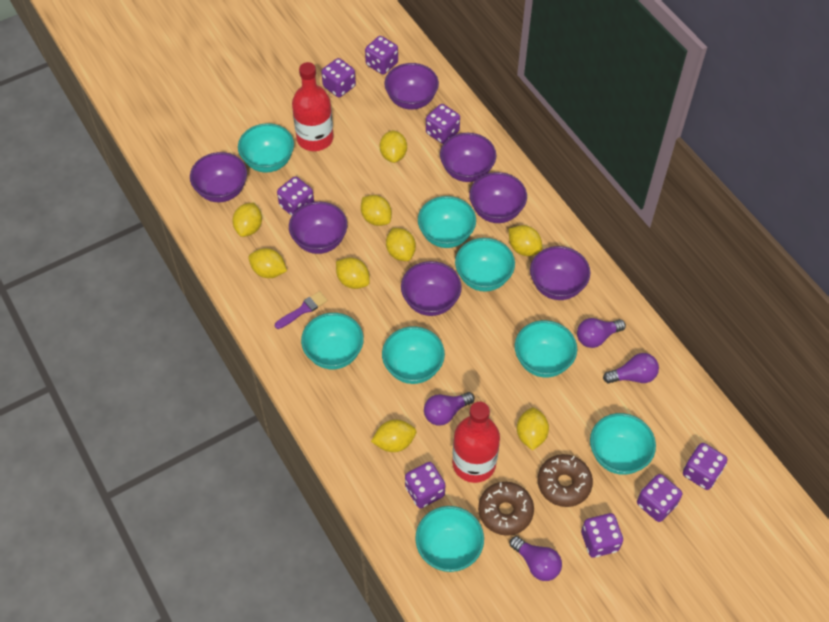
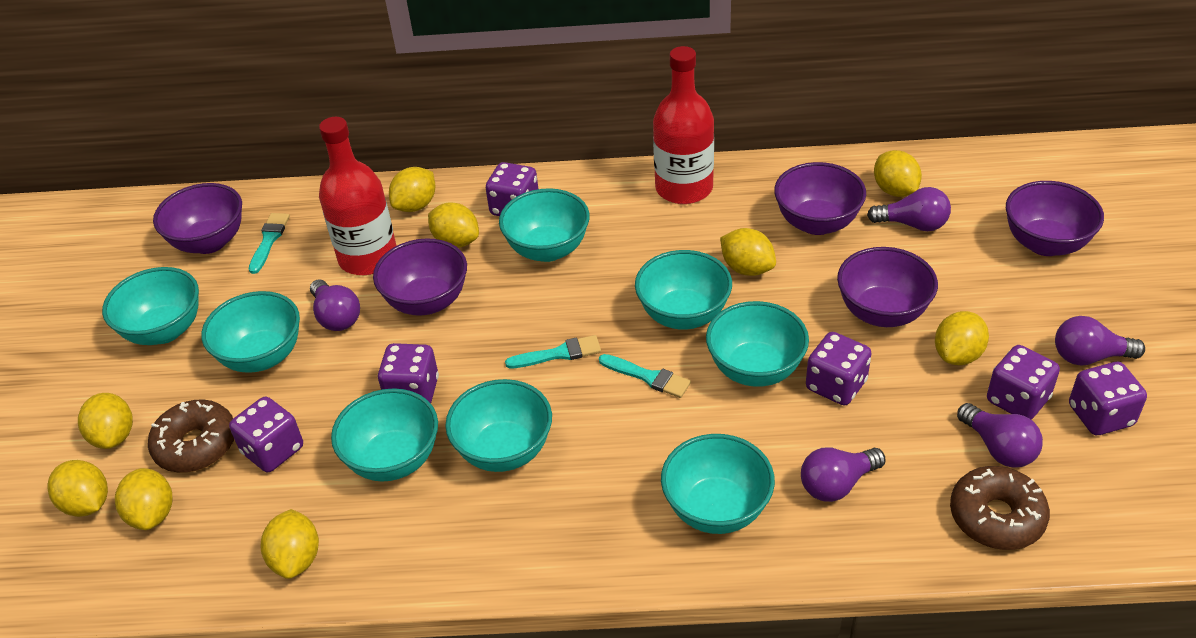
purple bowl: [190,152,247,202] [289,202,347,254] [385,63,439,110] [401,261,462,316] [440,133,496,182] [469,172,527,223] [530,246,590,300] = 7 -> [153,183,242,254] [373,238,467,316] [774,162,866,235] [837,247,938,327] [1006,181,1104,256] = 5
purple brush: [275,291,327,329] = 1 -> none = 0
purple dice: [277,177,314,216] [321,58,356,97] [365,36,398,75] [405,462,446,508] [426,104,460,144] [581,513,623,558] [637,474,682,522] [683,443,727,490] = 8 -> [229,397,303,472] [378,343,439,404] [486,162,538,216] [806,332,872,405] [987,345,1060,420] [1069,362,1147,435] = 6
purple light bulb: [424,392,474,425] [510,536,562,581] [577,318,626,348] [603,353,659,384] = 4 -> [310,279,360,331] [801,447,886,502] [867,187,951,231] [957,403,1043,468] [1055,316,1145,366] = 5
turquoise brush: none = 0 -> [249,213,290,274] [505,335,601,368] [599,354,691,398] = 3

